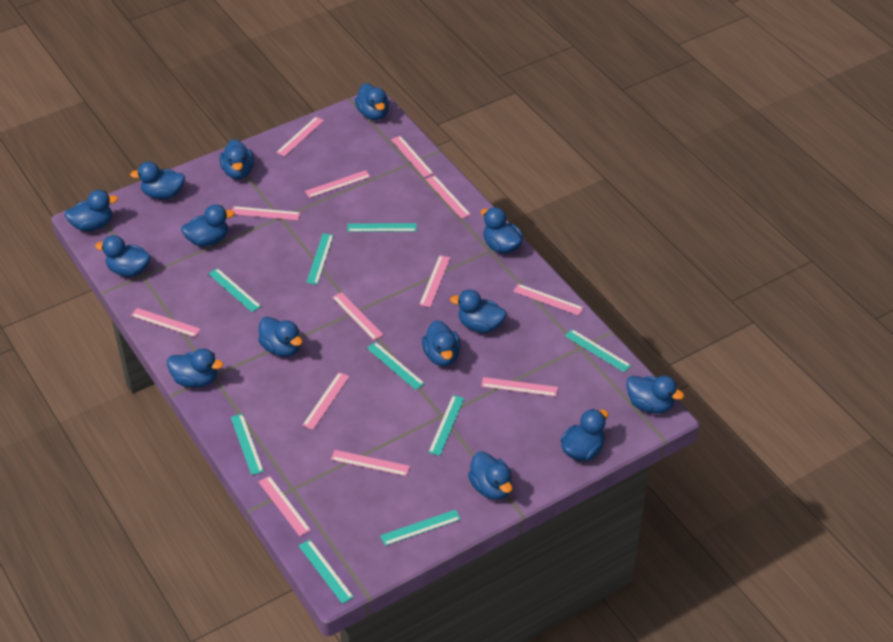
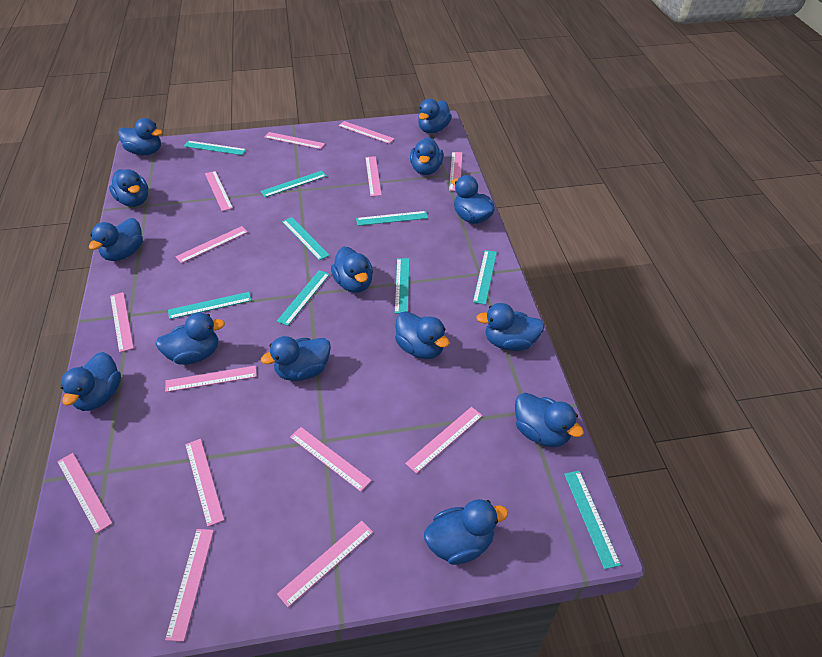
pink ruler: [131,308,201,337] [232,206,300,220] [259,476,311,536] [276,117,324,157] [302,372,350,430] [305,170,371,198] [331,450,410,476] [332,292,383,340] [391,136,434,178] [419,255,450,307] [425,175,471,219] [481,377,558,397] [513,284,584,315] = 13 -> [57,453,113,533] [110,292,134,352] [165,366,257,392] [165,529,214,642] [175,226,248,263] [185,439,224,527] [205,171,233,211] [264,132,325,149] [277,521,373,607] [290,427,372,492] [338,121,395,144] [365,156,382,196] [405,407,483,474] [449,152,462,191] = 14

